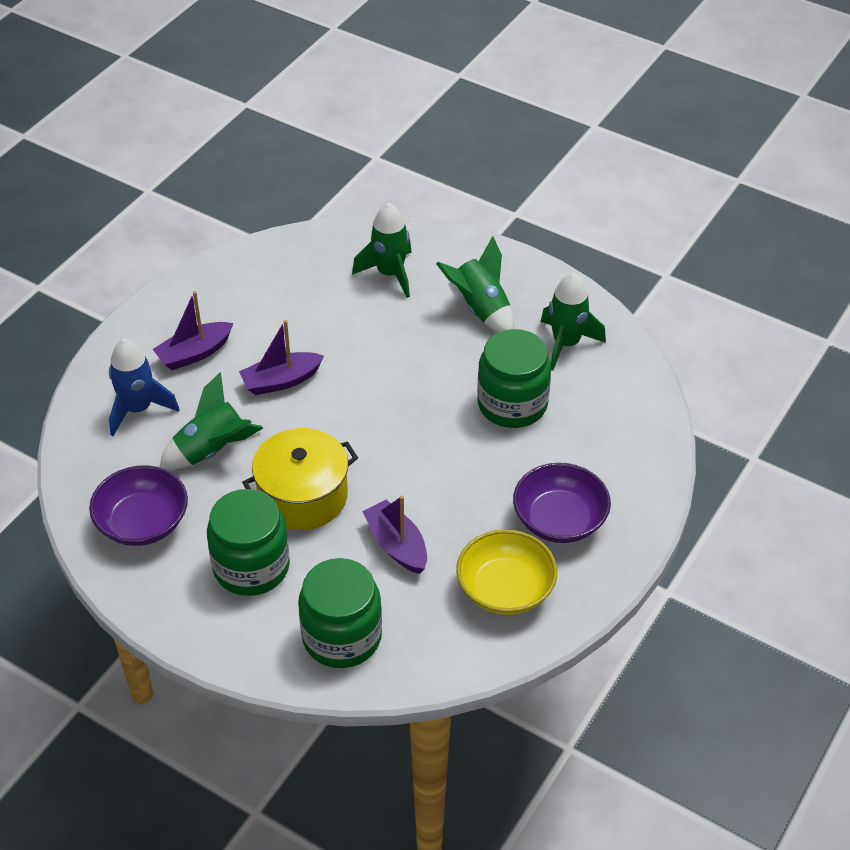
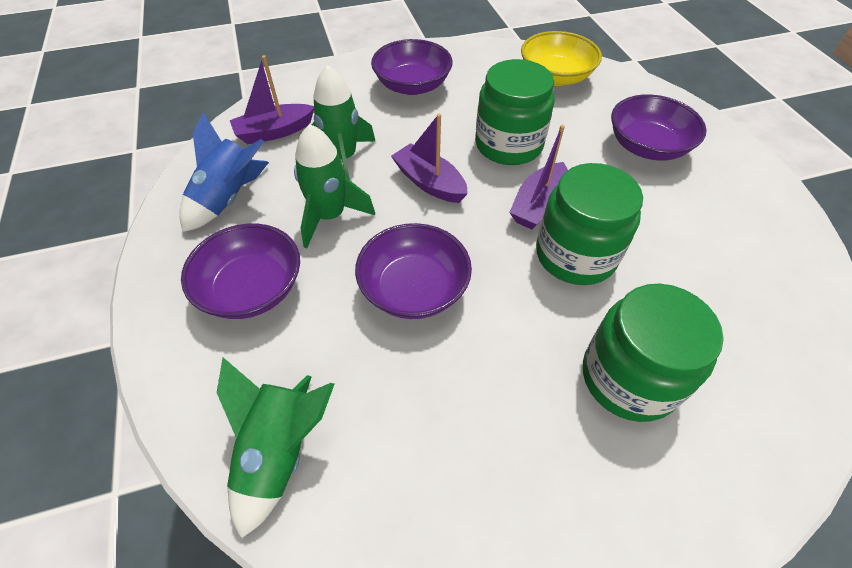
green rocket: [160,372,263,469] [352,202,412,298] [436,236,514,333] [541,273,606,371] = 4 -> [217,357,334,539] [294,124,375,248] [312,65,375,180] = 3
purple bowl: [89,465,188,546] [513,463,611,543] = 2 -> [181,224,300,319] [355,223,472,319] [371,39,453,95] [611,94,707,161] = 4
yellow pot: [242,428,358,530] = 1 -> none = 0

